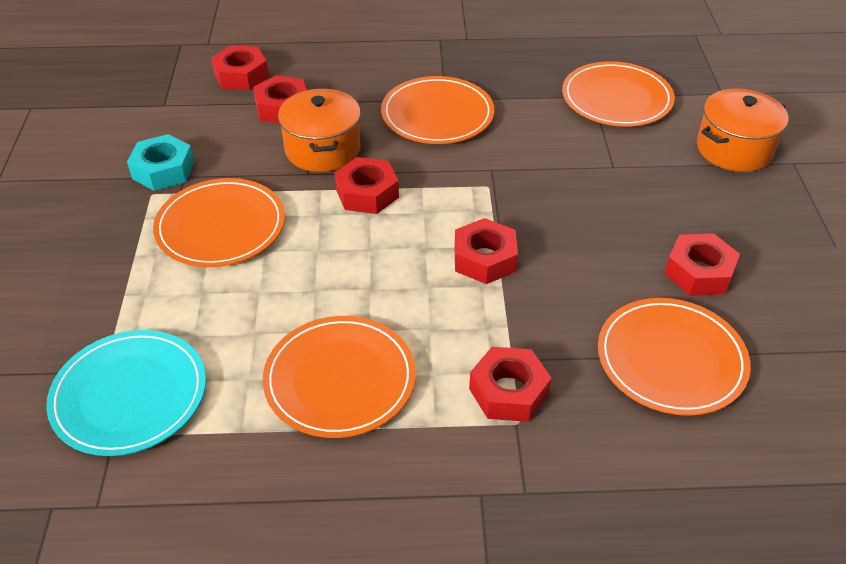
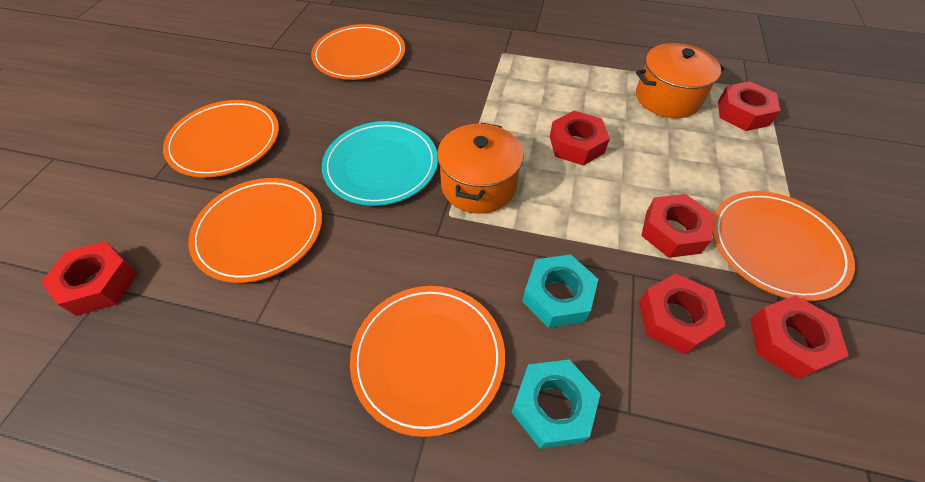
turquoise nut: [127,134,194,191] = 1 -> [511,359,601,449] [522,254,598,328] = 2

